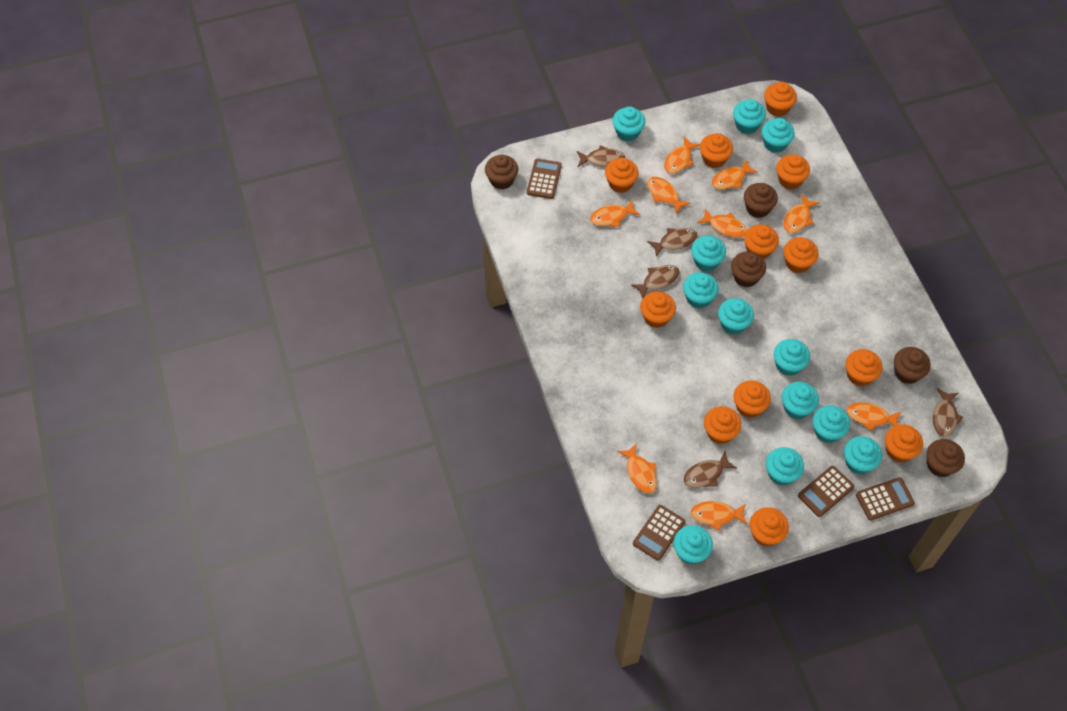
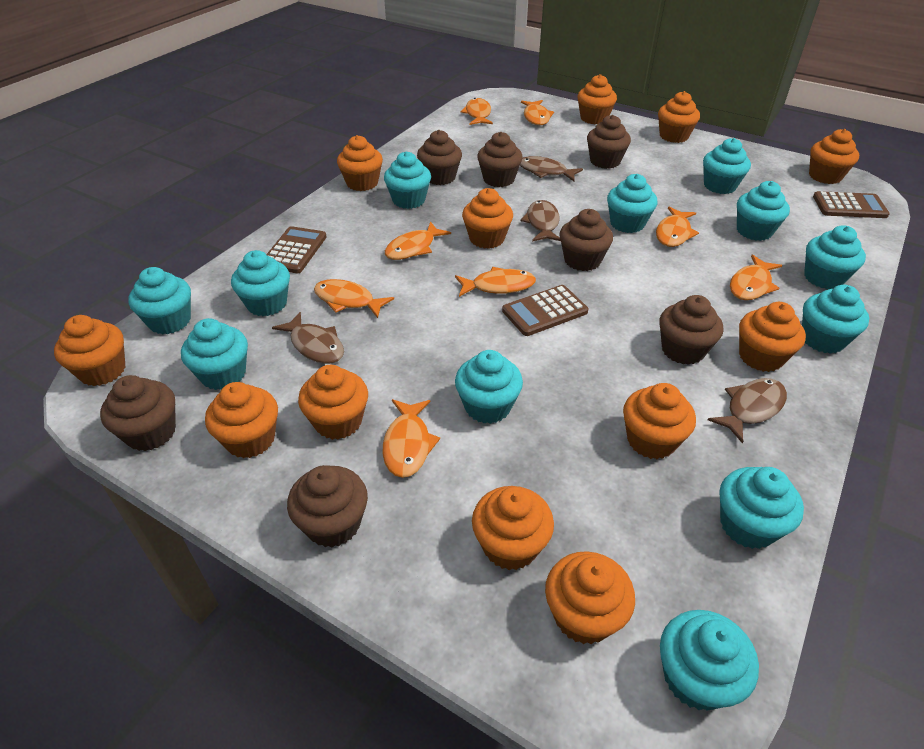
brown calculator: [527,159,562,199] [633,505,685,561] [798,466,854,517] [856,477,915,520] = 4 -> [266,226,327,273] [502,285,588,336] [813,191,890,218] = 3
brown cupcake: [485,155,518,189] [731,252,766,288] [744,183,778,218] [894,347,931,384] [926,439,965,477] = 5 -> [100,375,176,451] [287,465,368,547] [417,130,462,185] [477,132,523,187] [559,209,613,271] [587,115,631,169] [659,295,723,365] = 7
brown fish: [577,145,625,167] [631,265,679,299] [647,228,697,257] [683,452,737,488] [933,388,963,437] = 5 -> [272,312,344,364] [520,156,583,181] [521,200,561,241] [708,378,787,443] = 4
orange fish: [590,199,640,227] [617,443,657,493] [647,177,690,214] [664,137,700,173] [691,501,747,531] [697,208,747,238] [712,160,758,189] [783,194,819,233] [847,402,902,431] = 9 -> [314,279,394,318] [383,399,440,478] [385,221,451,260] [455,267,536,297] [460,98,493,125] [521,100,554,125] [656,207,699,247] [730,255,782,300] = 8

